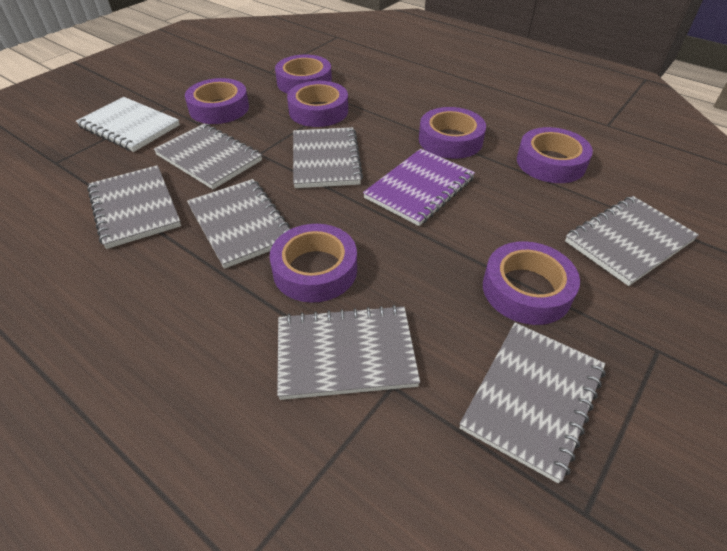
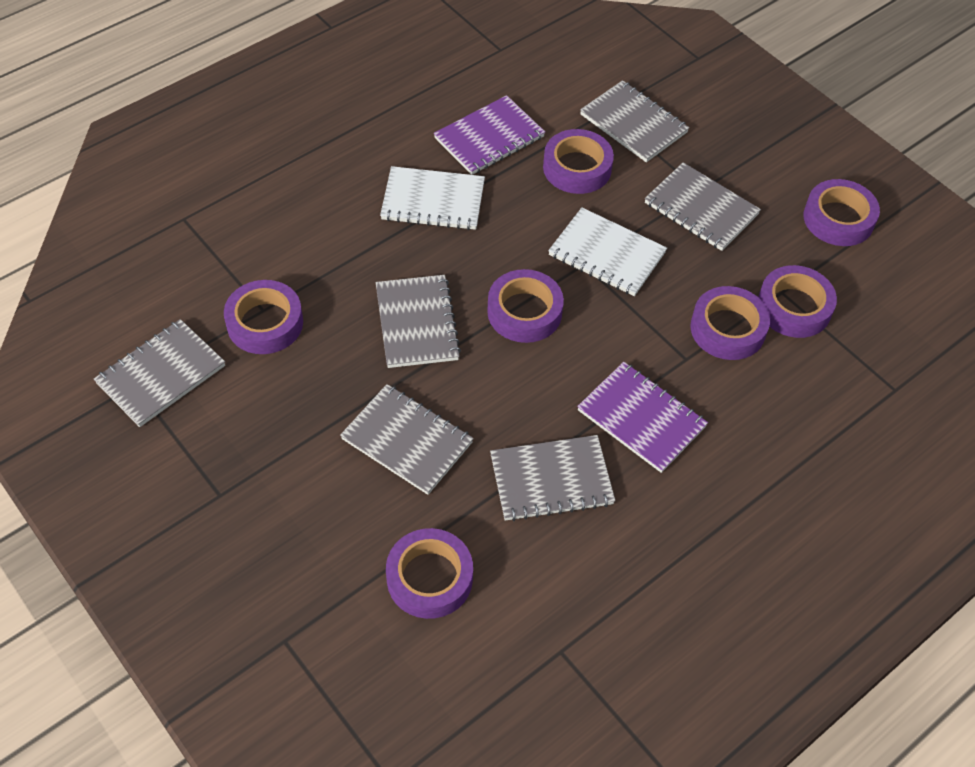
grey notebook: [87,165,181,249] [154,124,262,189] [187,179,290,269] [277,305,420,400] [293,127,363,188] [460,323,605,483] [565,196,699,286] = 7 -> [94,319,225,427] [340,384,474,495] [376,275,461,368] [490,435,615,521] [580,80,689,162] [645,162,761,251] = 6
purple notebook: [363,149,475,226] = 1 -> [434,95,545,175] [577,362,708,473] = 2
white notebook: [76,97,180,152] = 1 -> [380,166,485,230] [548,208,667,296] = 2

